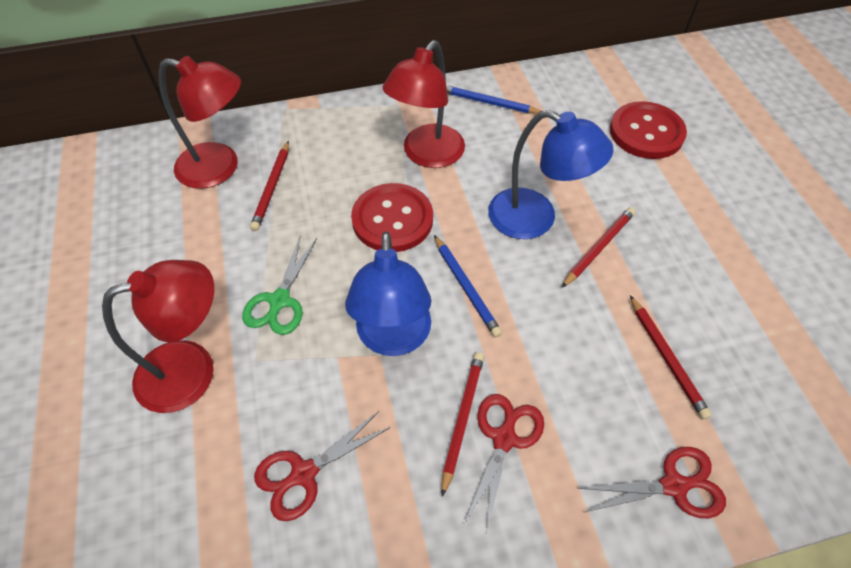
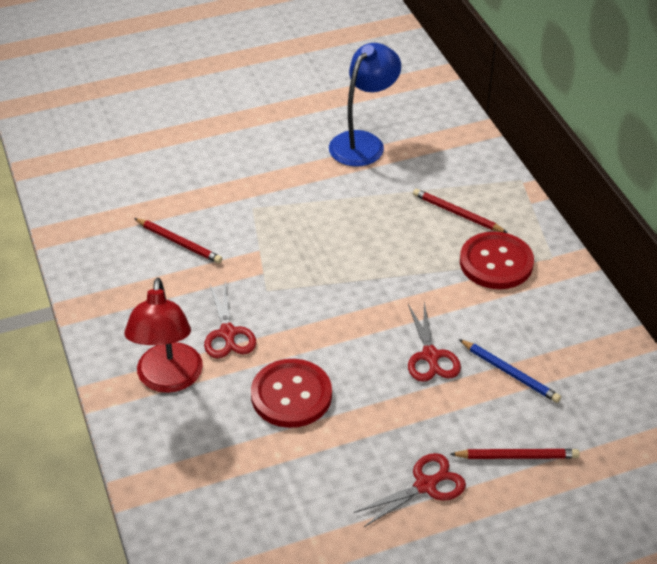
blue lamp: [345,231,431,356] [488,110,614,239] = 2 -> [329,43,401,166] = 1
blue pencil: [434,235,502,338] [446,85,541,114] = 2 -> [459,339,561,403] = 1
green scissors: [242,237,317,335] = 1 -> none = 0
red lamp: [102,260,214,413] [159,56,241,189] [382,40,465,168] = 3 -> [124,278,203,393] = 1
red pencil: [250,141,289,231] [441,352,484,497] [562,207,636,288] [630,295,712,420] = 4 -> [134,218,223,264] [413,189,508,233] [450,449,580,459] = 3

